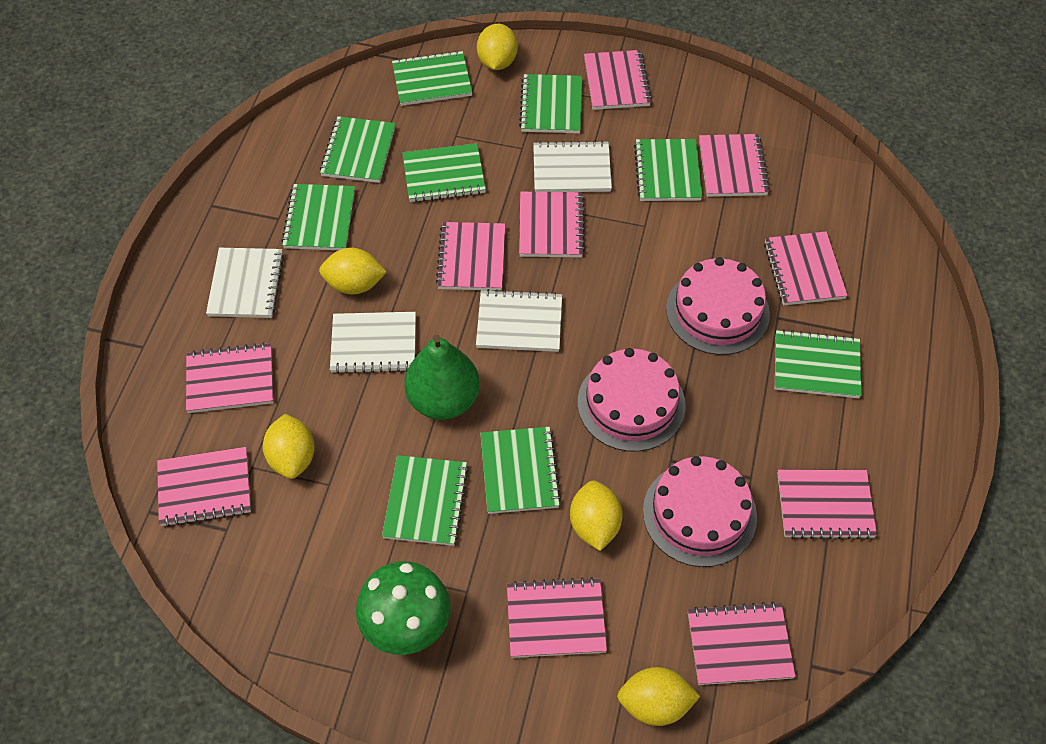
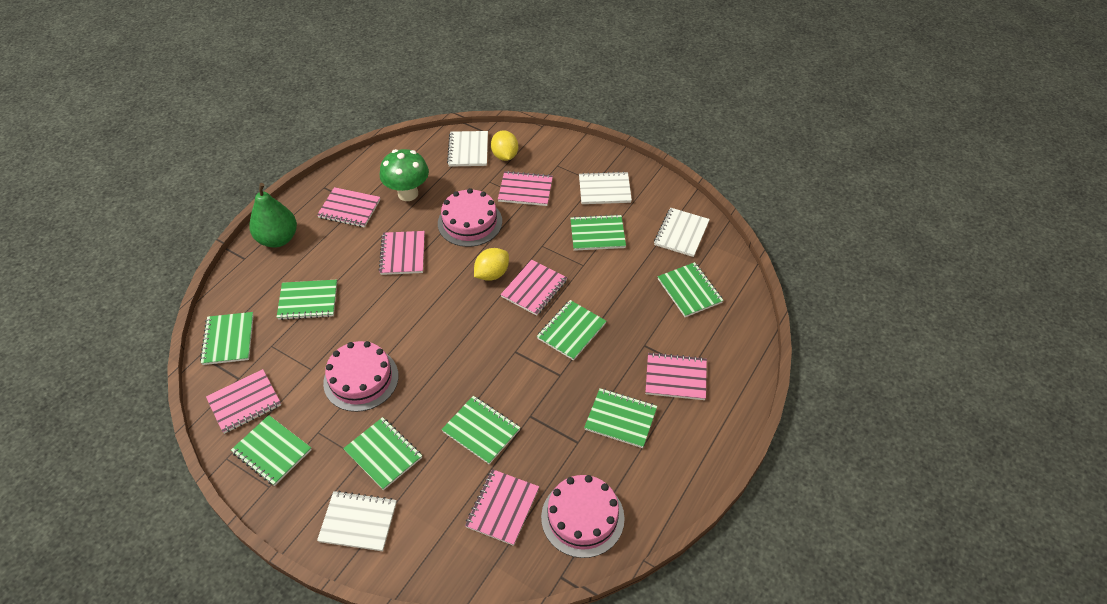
pink notebook: [157,447,251,527] [186,342,273,413] [436,222,505,291] [507,577,607,658] [519,192,585,257] [584,50,652,110] [688,602,796,685] [699,134,770,197] [764,231,848,305] [777,470,877,540] = 10 -> [206,369,281,434] [317,187,380,227] [379,231,425,275] [465,469,539,546] [498,171,553,206] [500,259,567,316] [646,352,707,400] = 7
yellow lemon: [263,414,315,479] [319,248,387,294] [477,24,518,70] [570,481,623,551] [617,667,700,726] = 5 -> [474,248,509,281] [491,130,518,161] = 2

